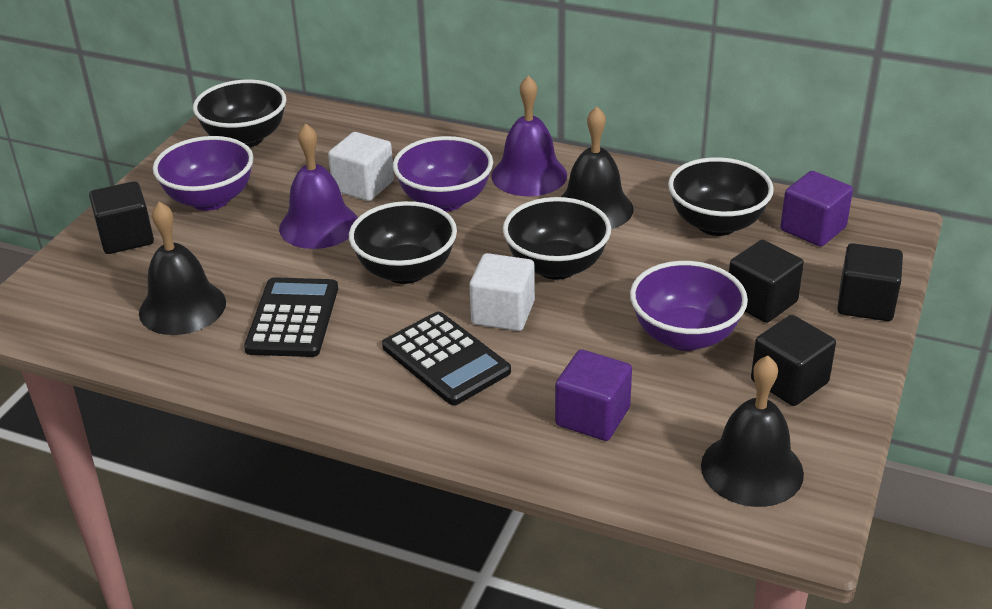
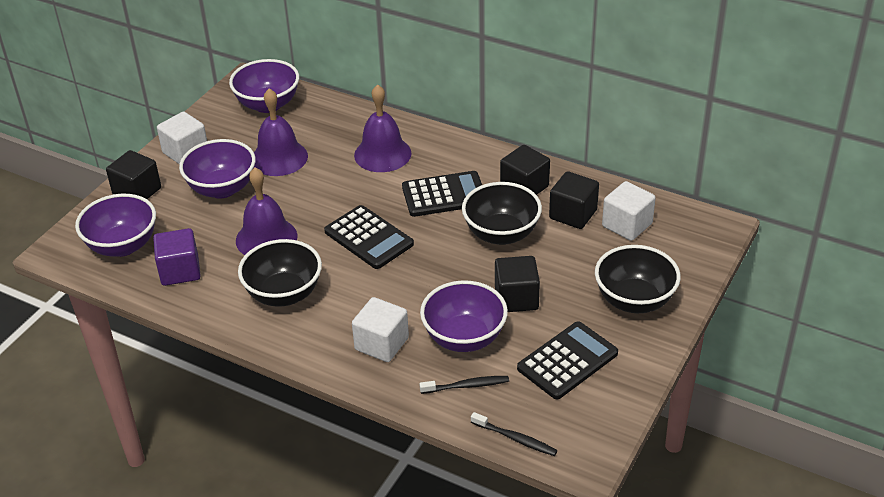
black bell: [139,202,226,335] [561,107,634,229] [701,356,804,507] = 3 -> none = 0
black bowl: [193,79,287,147] [349,201,457,284] [503,197,611,280] [668,157,774,236] = 4 -> [238,239,322,307] [462,182,542,245] [595,245,681,313] = 3
black calculator: [244,277,338,357] [382,312,511,405] = 2 -> [324,205,414,269] [402,171,482,217] [517,321,618,399] = 3
black toothbrush: none = 0 -> [419,376,509,394] [471,412,558,456] = 2
purple bell: [279,123,358,249] [492,75,567,196] = 2 -> [236,167,298,255] [254,88,308,176] [354,84,412,172] = 3
purple bowl: [153,136,254,211] [393,136,493,212] [630,261,748,351] = 3 -> [75,194,156,257] [179,139,256,198] [229,59,299,113] [420,280,508,352] = 4
purple cube: [555,349,632,441] [780,171,853,247] = 2 -> [153,228,201,286] = 1
white cube: [328,132,394,201] [469,253,535,331] = 2 -> [157,112,207,164] [352,297,409,362] [602,181,656,241] = 3

